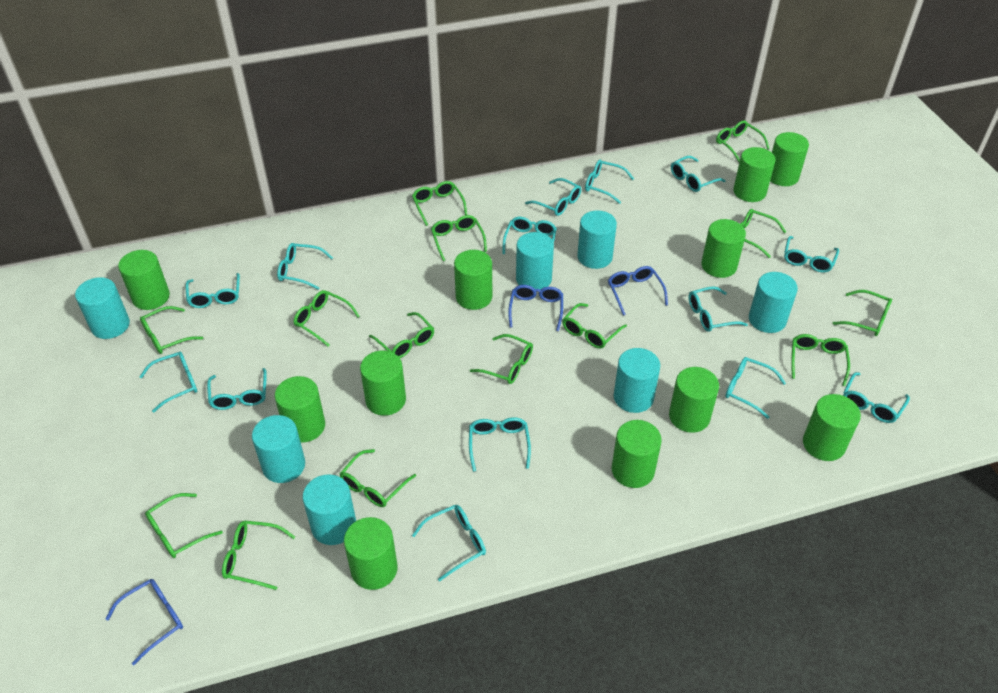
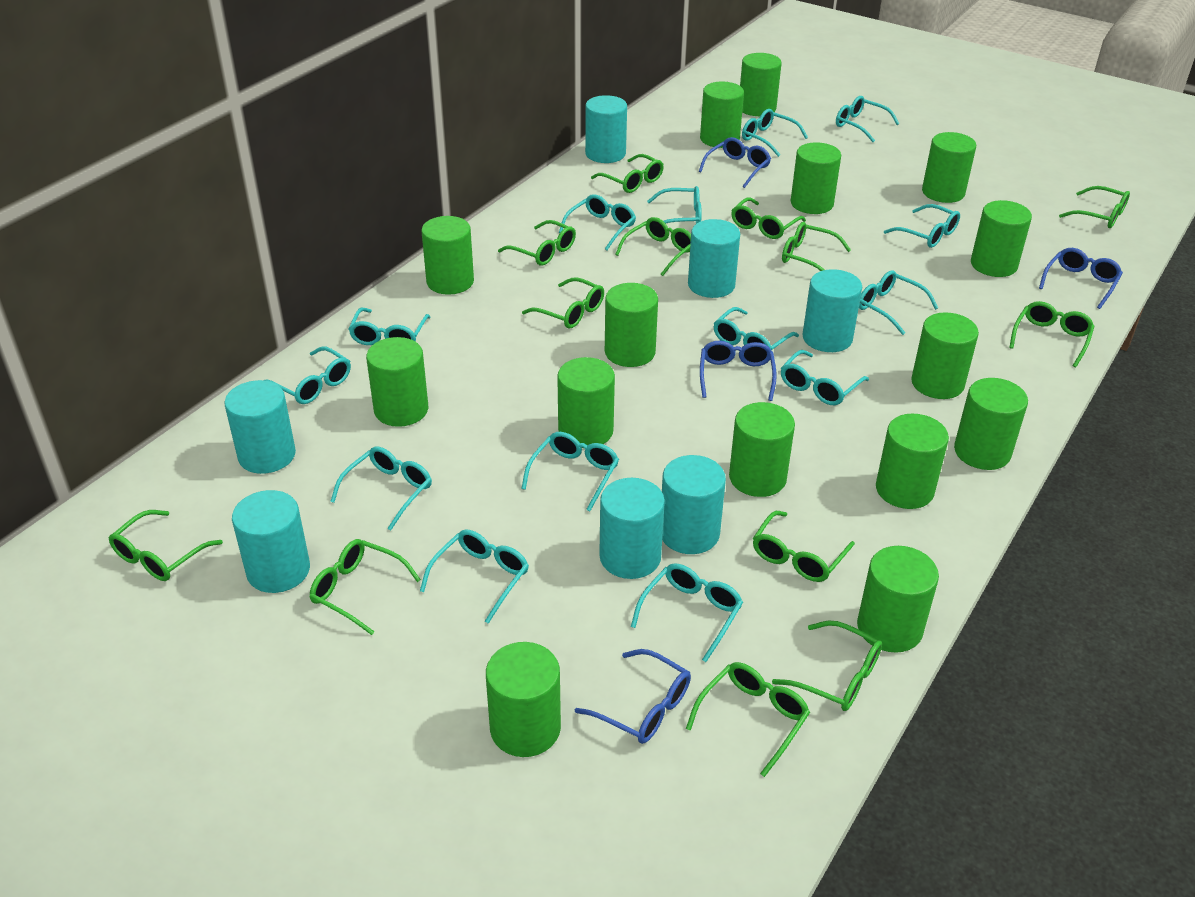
blue glasses: [106,579,183,665] [508,285,563,331] [608,266,668,316] = 3 -> [575,649,691,744] [699,137,771,188] [700,341,777,401] [1039,248,1123,309] = 4
green cylinder: [118,250,170,310] [275,376,325,443] [344,517,398,590] [360,351,406,416] [454,250,492,310] [612,420,662,488] [669,367,719,433] [701,219,746,278] [733,147,776,202] [770,132,809,186] [803,394,861,461] = 11 -> [366,337,428,427] [421,216,474,295] [486,642,561,757] [557,357,615,448] [605,283,658,367] [700,81,744,148] [729,402,795,497] [740,53,782,116] [791,142,841,214] [857,546,939,653] [876,414,949,509] [911,312,979,399] [922,132,976,203] [954,378,1028,470] [971,200,1032,277] = 15
green glasses: [140,306,203,354] [145,493,223,558] [222,521,295,590] [294,290,360,346] [340,449,416,507] [369,312,434,358] [412,181,467,226] [431,215,487,261] [470,334,533,384] [562,303,627,349] [716,121,770,162] [740,209,786,258] [791,334,850,386] [833,290,892,336] = 14 -> [109,510,223,581] [309,539,421,635] [498,220,576,266] [522,277,604,329] [591,154,664,193] [615,217,691,276] [686,662,810,777] [731,198,806,239] [753,511,855,582] [772,621,882,711] [782,222,851,271] [1009,301,1095,367] [1059,186,1130,228] = 13

